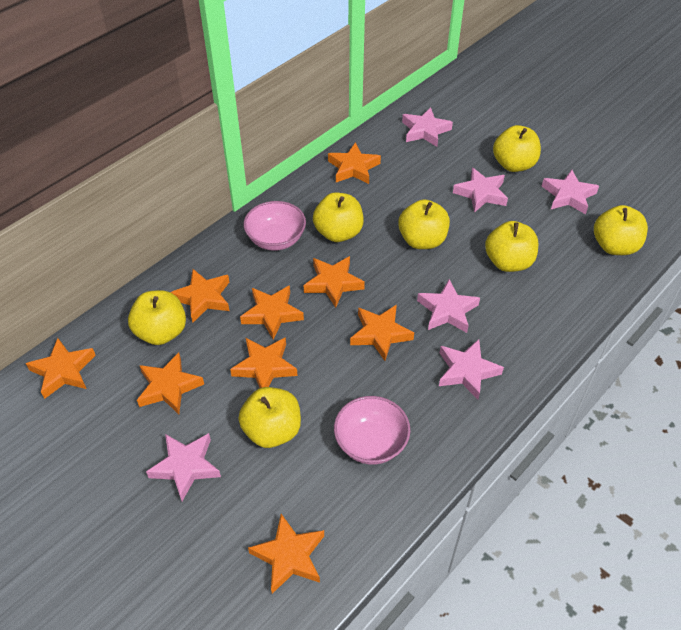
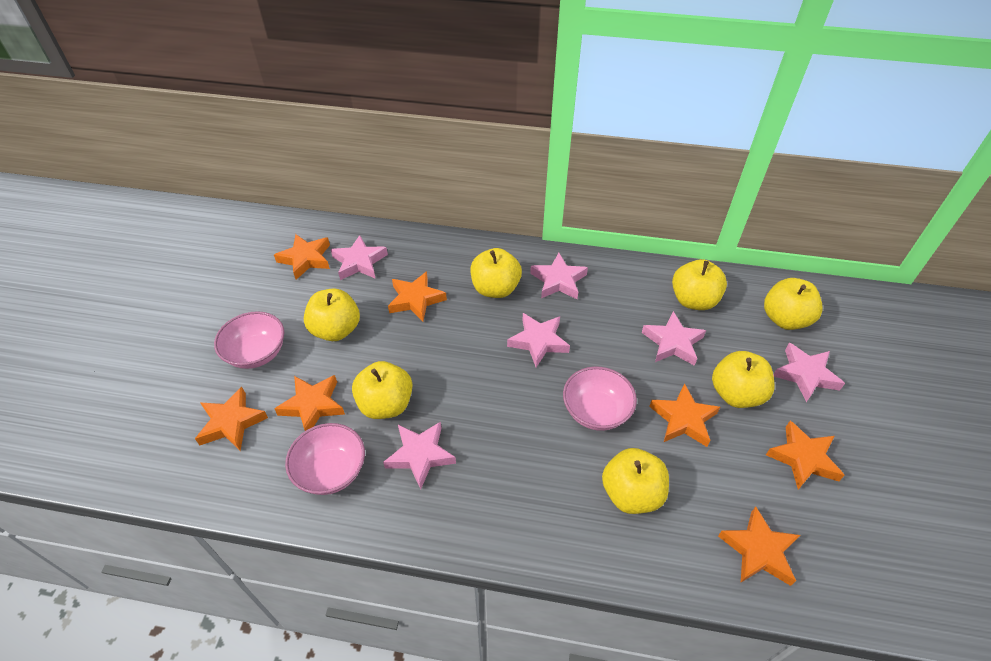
orange star: [26,338,96,399] [137,352,204,414] [170,269,229,322] [230,337,298,388] [240,285,304,340] [248,514,324,594] [303,256,365,308] [328,142,381,184] [350,305,414,361] = 9 -> [195,387,268,451] [274,234,330,280] [274,375,345,431] [388,271,447,322] [649,383,720,447] [718,506,800,586] [766,421,845,490] = 7
pink bowl: [244,201,306,251] [334,396,410,465] = 2 -> [214,311,284,369] [285,423,365,495] [563,366,637,431] = 3

